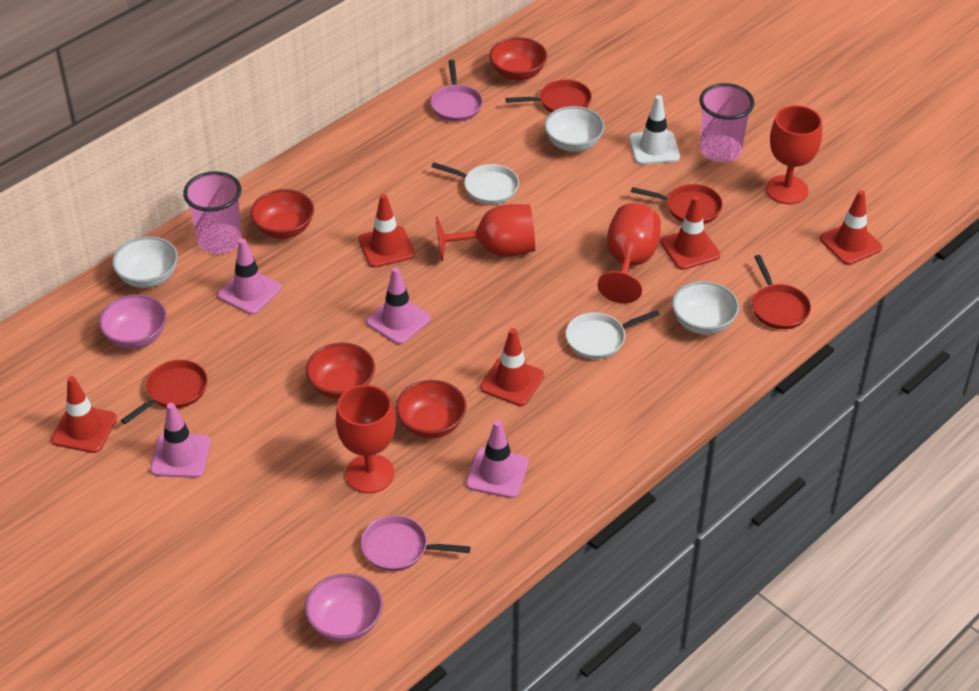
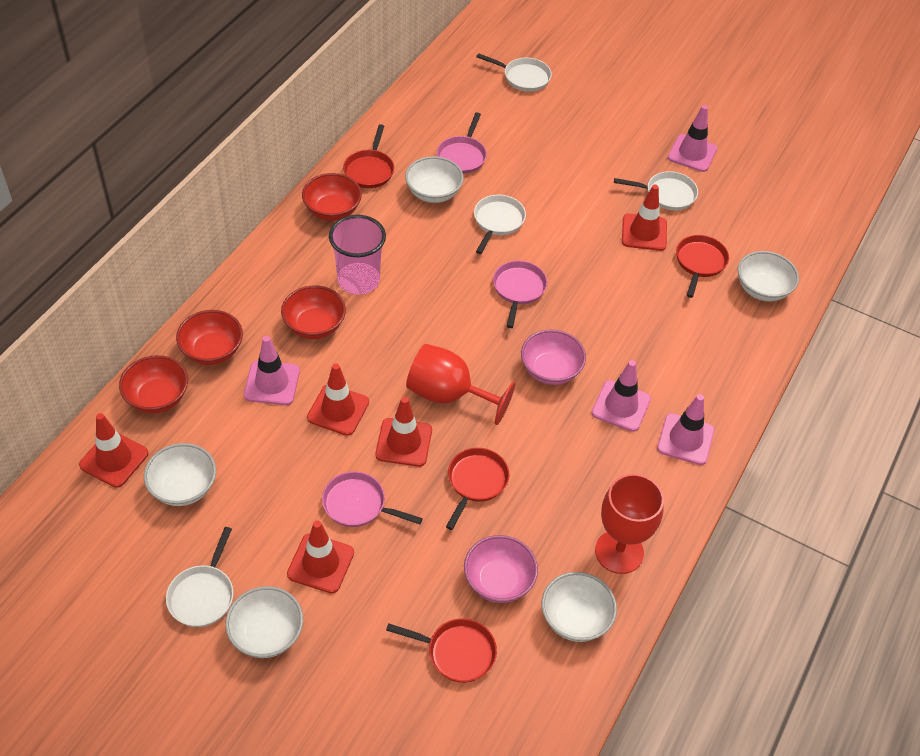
pink cup: [183,171,242,254] [699,83,755,162] = 2 -> [329,215,386,295] = 1
pink pan: [361,515,471,571] [431,60,483,122] = 2 -> [322,471,423,527] [437,113,487,174] [493,260,547,328] = 3
red goblet: [336,385,396,493] [436,204,535,261] [598,203,661,304] [766,105,822,204] = 4 -> [406,344,515,425] [595,474,664,574] = 2
white bowl: [112,236,178,288] [544,106,605,152] [672,281,739,335] = 3 -> [144,443,216,506] [225,586,303,658] [405,156,464,203] [542,572,617,642] [738,251,799,301] = 5
white pan: [431,162,519,204] [566,310,660,359] = 2 -> [166,527,234,627] [474,195,526,254] [476,53,552,92] [614,171,698,210] = 4
white traffic cone: [629,95,680,164] = 1 -> none = 0

